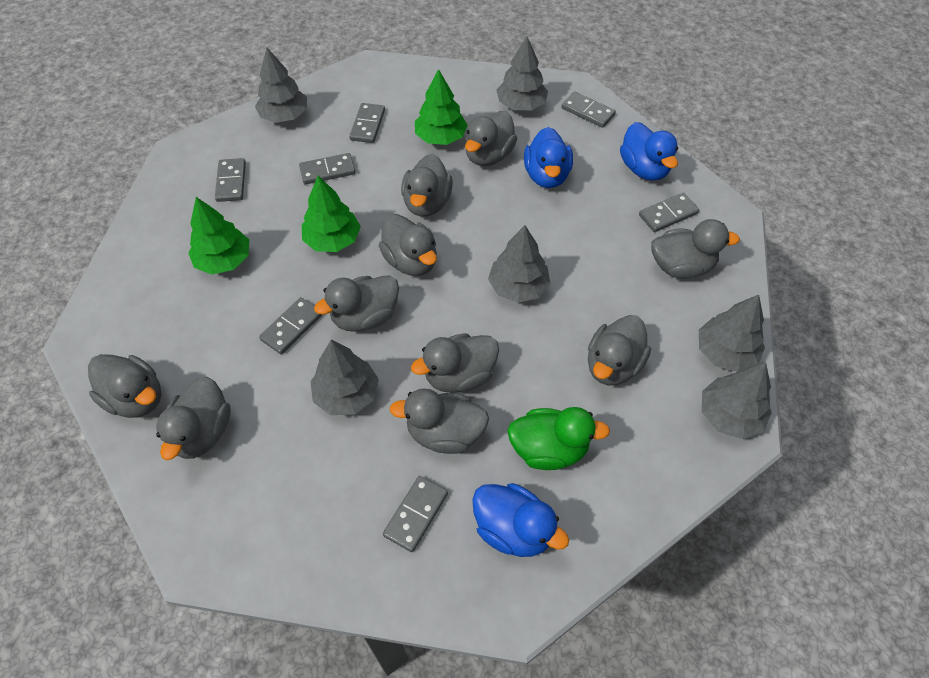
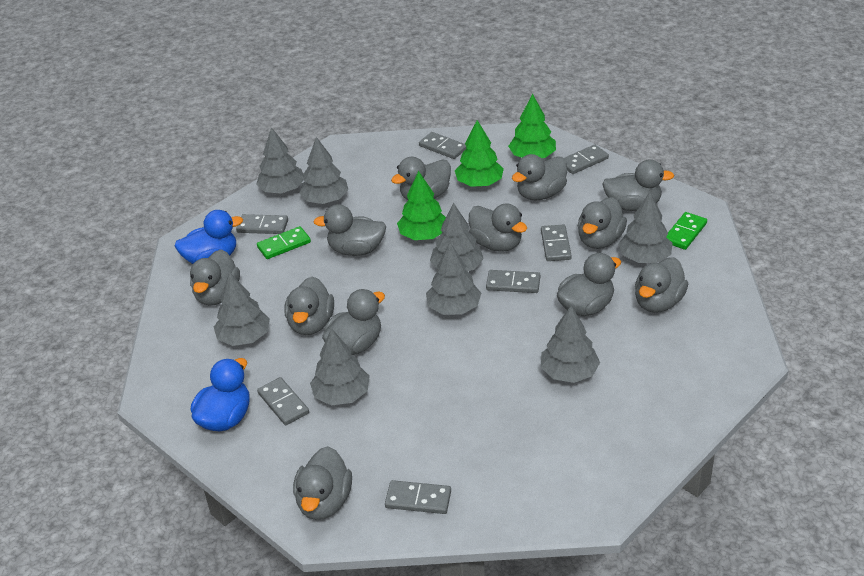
blue duck: [472,483,569,557] [524,127,573,188] [620,122,678,181] = 3 -> [175,210,243,264] [191,358,250,431] = 2
green domino: none = 0 -> [257,226,311,259] [666,212,707,250] = 2
green duck: [507,407,610,470] = 1 -> none = 0
grey duck: [88,354,162,418] [156,376,231,460] [314,275,399,332] [378,214,437,276] [389,388,489,454] [401,154,453,217] [411,333,499,393] [465,111,517,166] [588,315,651,385] [651,219,740,279] = 10 -> [190,250,240,306] [284,276,334,335] [293,446,352,520] [313,204,386,256] [322,289,385,355] [391,157,451,200] [469,203,527,252] [512,154,567,200] [557,253,621,316] [578,197,627,249] [602,159,674,211] [635,257,688,313] = 12
grey tree: [255,48,307,123] [310,340,379,415] [488,225,551,303] [497,36,548,110] [699,295,765,372] [702,362,772,439] = 6 -> [214,272,270,346] [256,127,304,194] [299,137,348,204] [310,328,370,406] [426,242,481,315] [430,202,484,271] [540,306,600,383] [618,192,673,263] = 8

